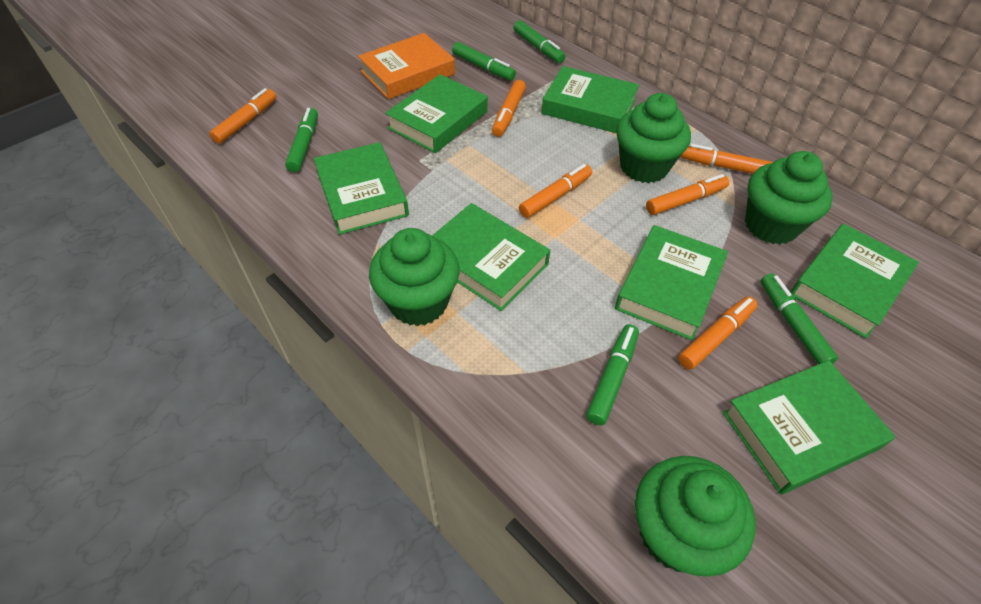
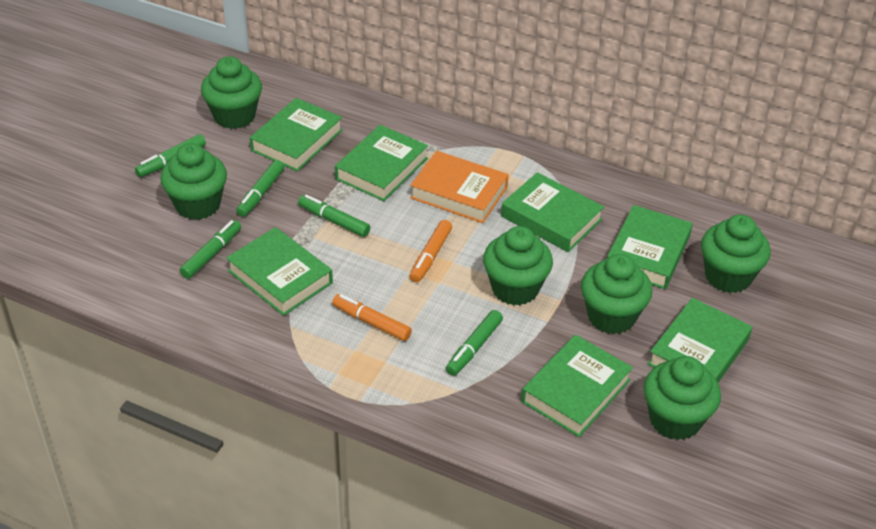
green cupcake: [369,228,460,326] [616,93,691,183] [635,456,756,577] [745,151,833,244] = 4 -> [160,143,227,220] [201,56,262,129] [483,226,553,306] [581,254,652,334] [644,356,721,440] [701,215,771,293] = 6
orange marker: [209,88,276,144] [492,80,526,137] [519,164,592,218] [646,174,729,215] [678,296,757,370] [681,144,773,174] = 6 -> [332,294,412,341] [410,220,452,282] = 2

